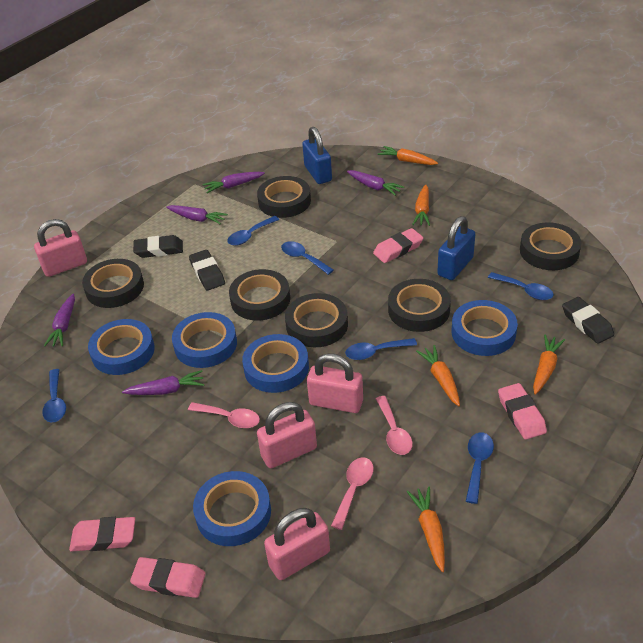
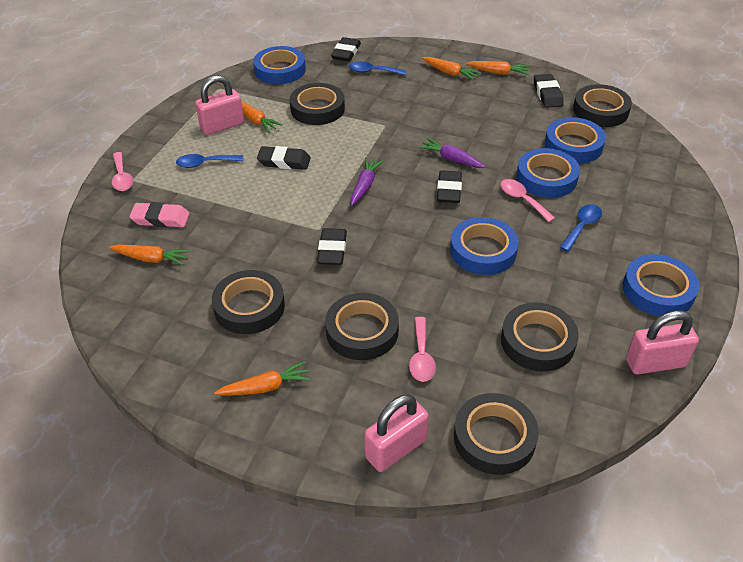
black eraser: [133,235,183,258] [189,250,225,290] [562,297,614,344] = 3 -> [257,146,311,170] [317,228,347,265] [331,37,361,62] [437,170,462,203] [534,74,564,108] = 5
blue padlock: [302,127,332,184] [437,216,475,280] = 2 -> none = 0
blue spoon: [42,369,66,422] [227,216,279,246] [281,241,334,275] [345,338,417,360] [466,433,494,504] [488,272,554,300] = 6 -> [176,154,243,168] [349,61,407,75] [560,204,602,252] = 3
pink eraser: [69,517,135,552] [130,557,206,598] [373,228,423,263] [498,383,547,440] = 4 -> [129,202,190,227] = 1
pink padlock: [34,219,87,277] [257,402,317,468] [264,508,330,580] [307,353,363,413] = 4 -> [195,75,244,135] [364,394,429,472] [626,311,699,374] = 3
purple carrot: [44,294,75,347] [122,370,204,395] [166,205,228,225] [202,172,265,193] [347,170,404,196] = 5 -> [351,157,383,206] [418,138,486,168] = 2

